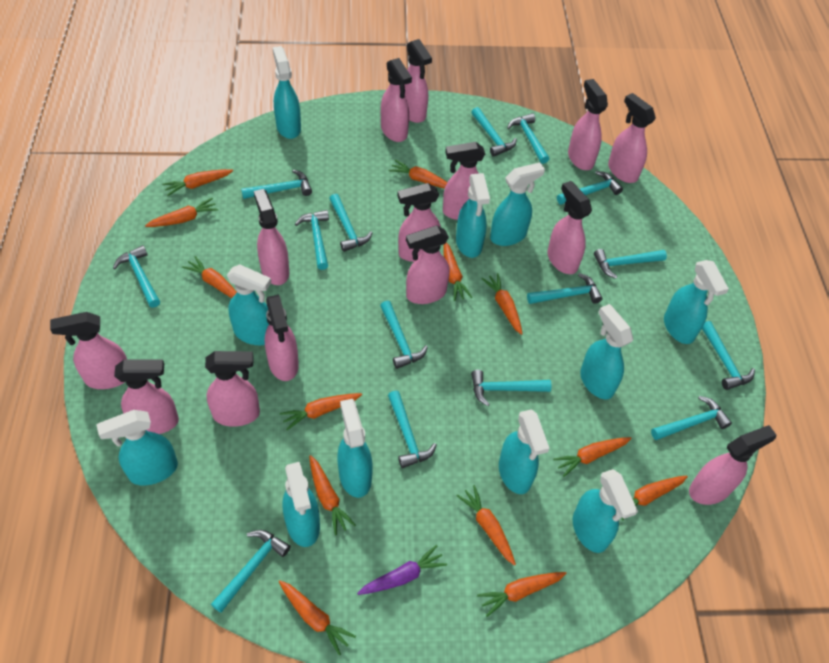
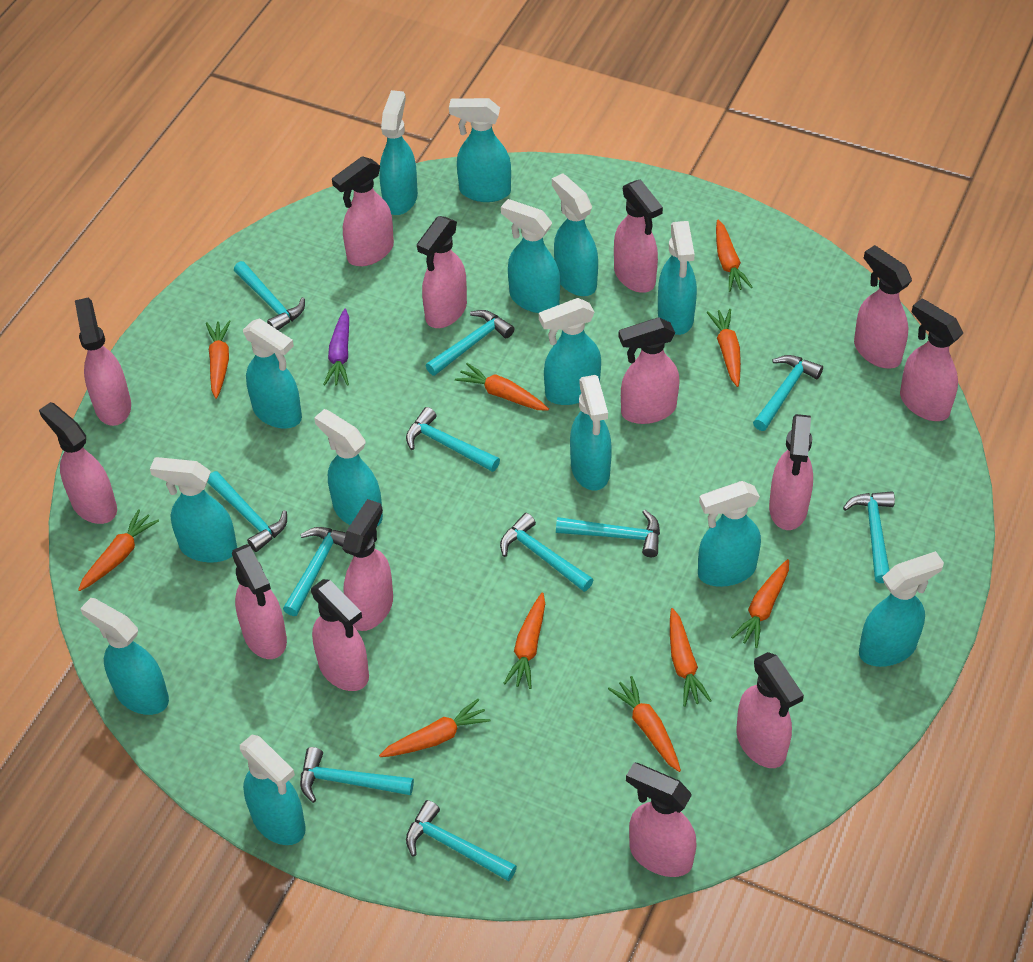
orange carrot: [145,198,218,227] [162,169,233,196] [182,256,237,298] [279,581,356,656] [280,393,362,430] [309,455,356,535] [388,160,447,189] [443,243,472,301] [456,485,516,566] [477,572,567,617] [482,273,522,335] [553,437,631,477] [621,476,688,521] = 13 -> [78,509,159,591] [206,320,231,399] [379,699,491,757] [455,363,549,411] [503,592,545,689] [608,676,681,772] [670,608,712,707] [707,309,741,387] [716,220,753,292] [731,559,789,648] = 10
turquoise hammer: [113,245,160,308] [211,530,291,613] [241,170,312,199] [295,210,329,270] [329,194,372,252] [380,301,428,369] [388,390,437,468] [471,107,517,157] [471,370,552,406] [507,113,549,164] [527,273,603,304] [557,171,623,205] [594,249,667,279] [651,396,732,440] [702,321,755,390] = 15 -> [207,471,287,552] [234,261,305,330] [283,527,346,616] [300,747,414,803] [406,407,500,472] [406,800,517,881] [426,310,514,376] [500,513,593,592] [556,510,660,557] [753,355,823,431] [843,491,895,583] = 11
turquoise spray bottle: [96,410,178,485] [227,264,271,345] [272,46,301,139] [283,462,320,547] [337,399,373,498] [456,173,490,258] [490,162,545,246] [499,409,550,494] [573,469,638,553] [580,304,633,399] [664,260,729,344] = 11 -> [80,598,169,715] [150,457,237,562] [240,735,306,845] [243,318,302,429] [314,409,383,526] [379,90,418,215] [449,98,511,202] [501,199,560,313] [539,298,601,405] [552,173,598,296] [570,375,612,491] [658,221,697,335] [698,481,761,587] [859,551,944,667] = 14

